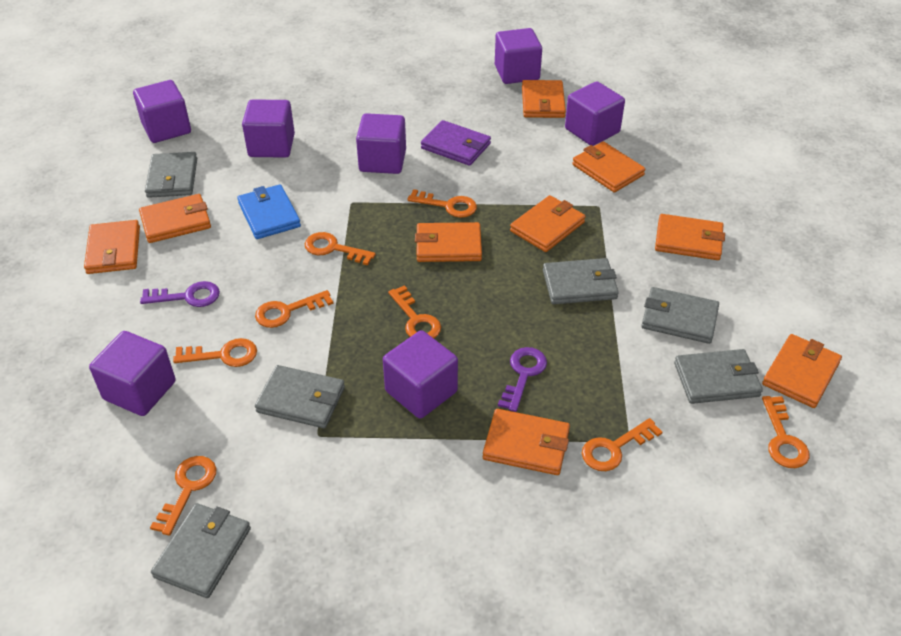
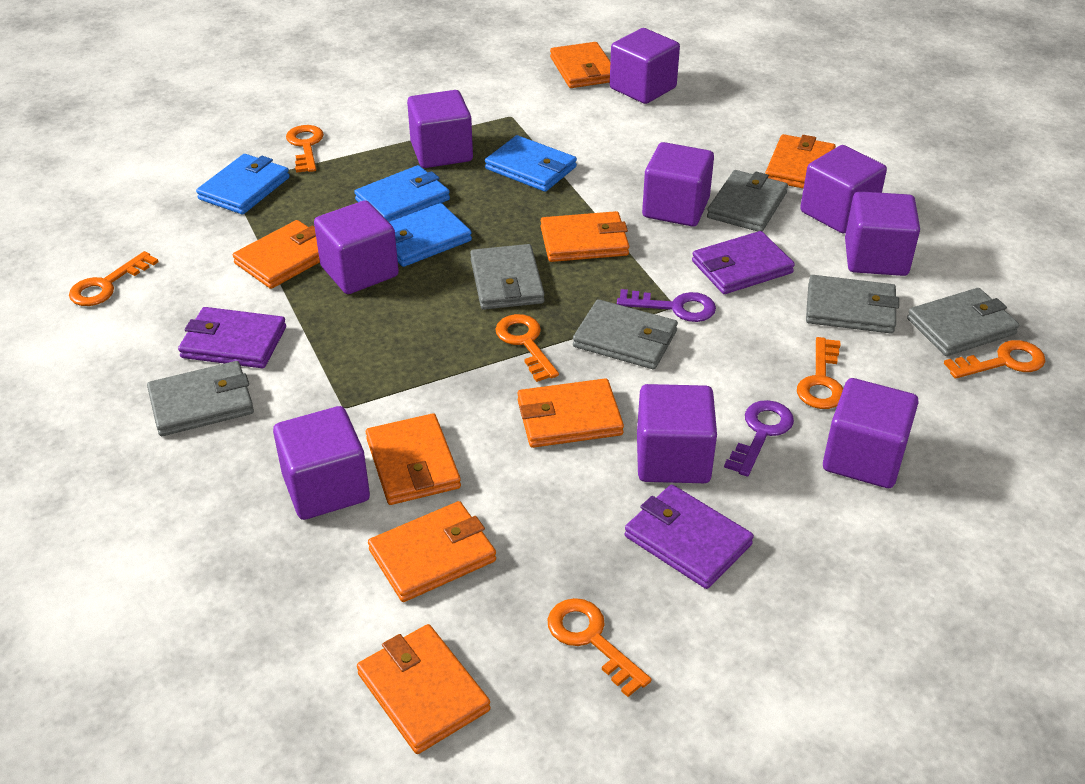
blue wallet: [237,184,301,239] = 1 -> [196,154,290,214] [354,165,450,222] [389,203,472,267] [485,135,577,192] = 4
orange key: [150,456,216,536] [173,338,257,367] [255,290,333,328] [305,232,376,265] [388,285,441,338] [407,189,477,218] [582,418,662,471] [762,396,809,468] = 8 -> [69,251,158,306] [286,125,324,173] [496,314,559,382] [548,598,652,697] [797,337,843,409] [944,340,1045,379] = 6
orange wallet: [84,220,140,274] [139,194,211,243] [415,222,482,262] [483,409,570,475] [510,195,586,252] [522,80,566,118] [572,141,645,192] [655,214,725,260] [762,334,842,408] = 9 -> [233,220,320,289] [357,624,491,754] [366,413,461,505] [368,501,496,602] [517,378,624,448] [541,211,629,262] [550,42,610,88] [765,134,836,189] = 8
purple cube: [89,331,176,416] [133,80,191,143] [242,99,295,158] [356,113,406,174] [383,330,458,419] [495,28,542,84] [565,81,625,146] = 7 -> [273,406,370,520] [314,200,399,294] [407,90,473,168] [610,28,680,104] [637,384,717,483] [642,142,714,227] [800,145,887,233] [823,378,919,488] [845,191,920,276] = 9
purple wallet: [421,120,491,166] = 1 -> [178,307,286,368] [624,484,754,589] [692,231,795,294] = 3

